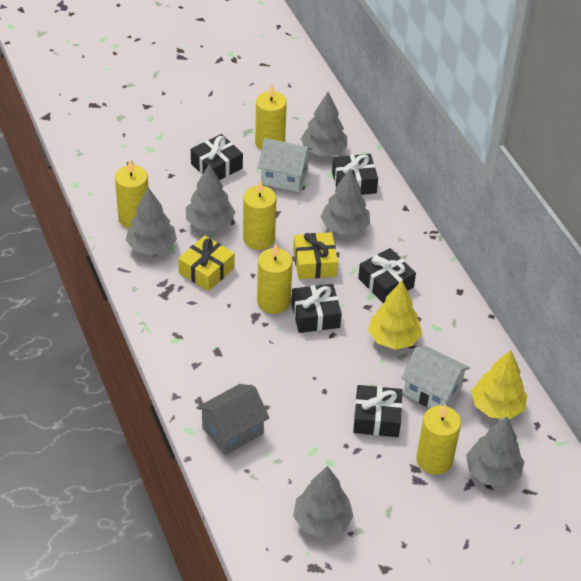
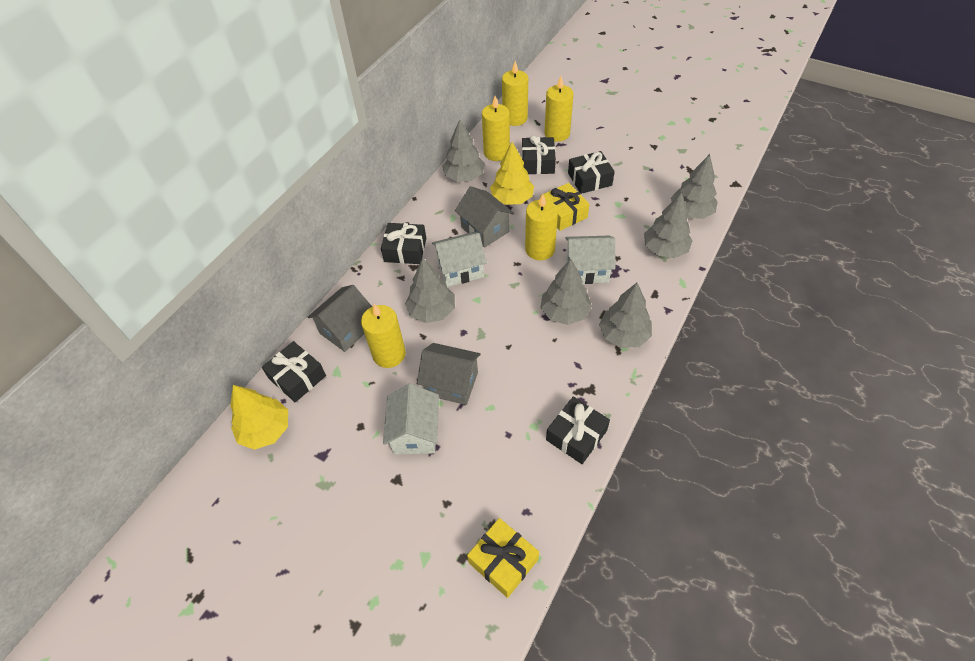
grey house: [197,384,269,455] = 1 -> [308,285,372,352] [417,343,481,405] [455,186,514,248] = 3
white house: [258,138,312,192] [401,346,470,408] = 2 -> [383,384,439,455] [432,232,487,287] [565,236,615,284] = 3

